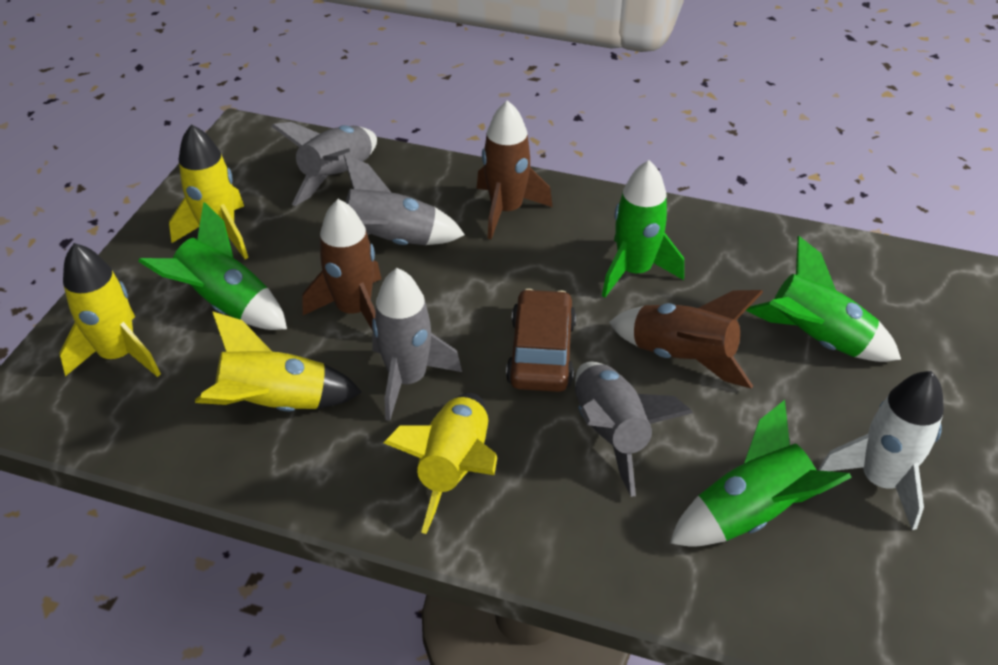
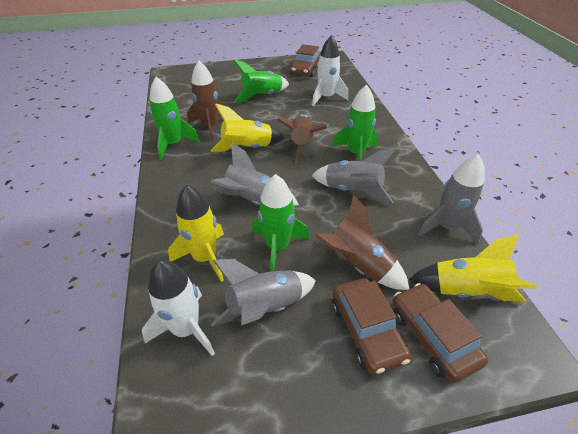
brown car: [506,289,576,392] = 1 -> [290,44,321,77] [332,278,411,374] [392,283,488,383] = 3
white rocket: [819,371,944,530] = 1 -> [142,260,215,356] [312,35,348,106] = 2
yellow rocket: [59,243,161,377] [169,124,248,259] [195,311,362,411] [383,393,497,534] = 4 -> [168,185,224,282] [210,103,285,152] [409,235,538,302] = 3

